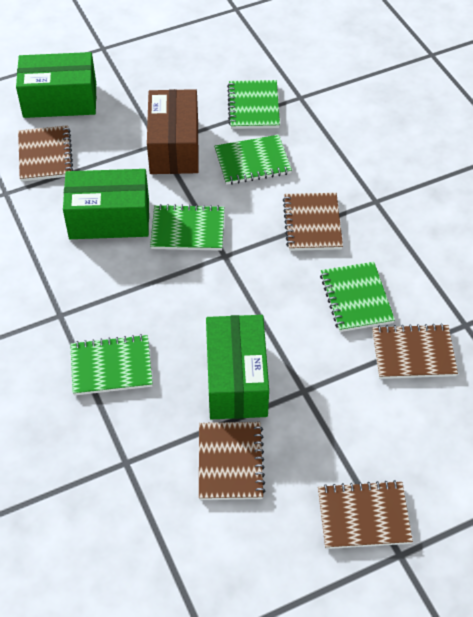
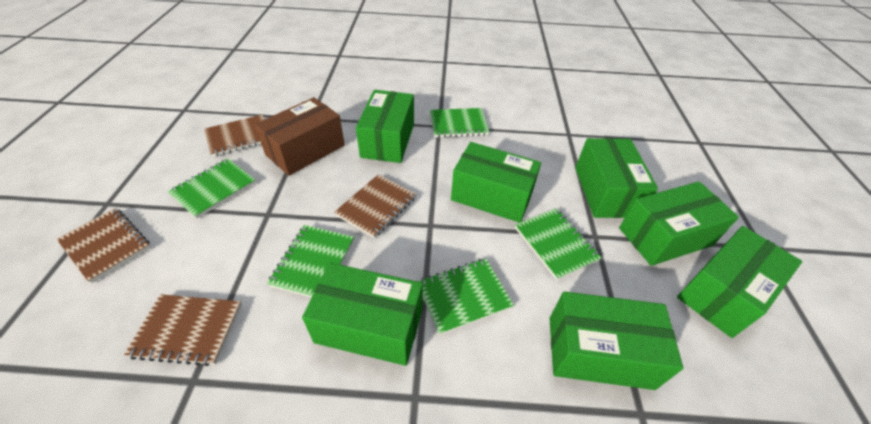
brown notebook: [18,125,73,182] [199,422,265,500] [283,193,343,251] [318,480,413,549] [372,323,458,379] = 5 -> [57,208,151,283] [124,294,242,366] [204,115,264,157] [334,174,416,238] = 4
green box: [16,52,96,118] [63,169,149,239] [206,315,269,419] = 3 -> [302,263,423,366] [356,90,414,163] [451,142,541,223] [549,291,683,390] [575,138,658,218] [619,182,739,266] [677,226,802,338] = 7

